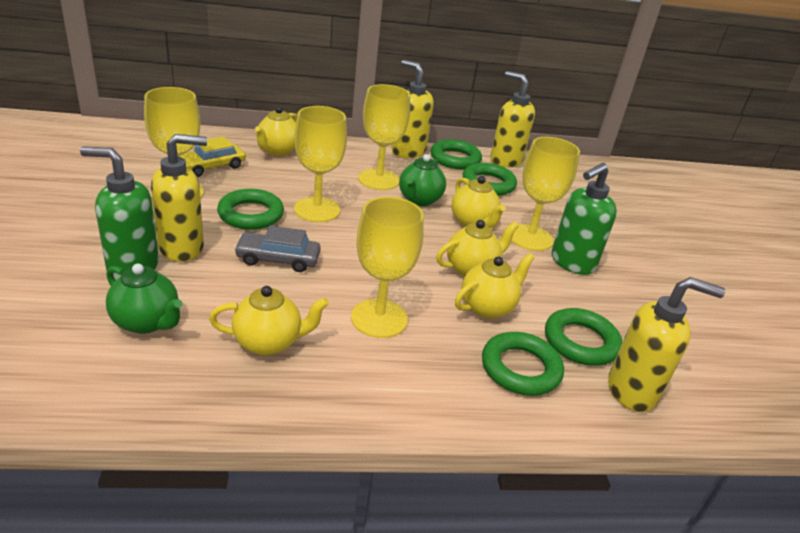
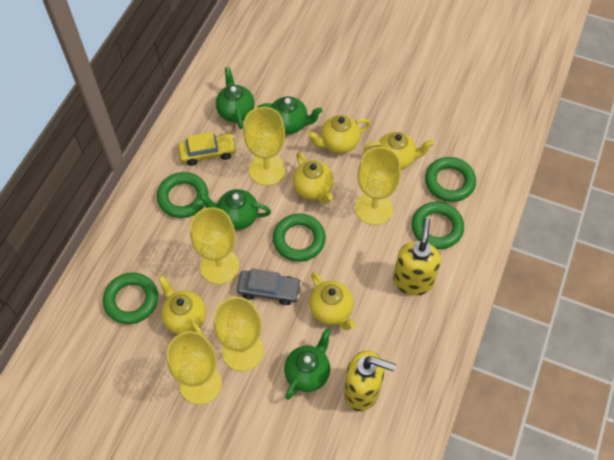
green soap dispenser: [80,146,159,281] [552,163,617,275] = 2 -> none = 0
green teapot: [106,264,182,334] [399,154,446,206] = 2 -> [199,189,271,230] [216,67,255,129] [257,96,323,134] [284,329,331,400] = 4
yellow soap dispenser: [151,134,207,262] [392,60,434,158] [490,71,535,168] [608,277,725,412] = 4 -> [344,350,396,411] [393,218,441,296] = 2

